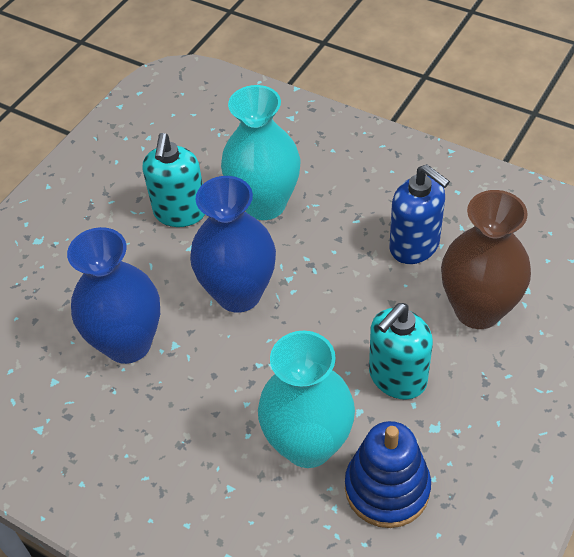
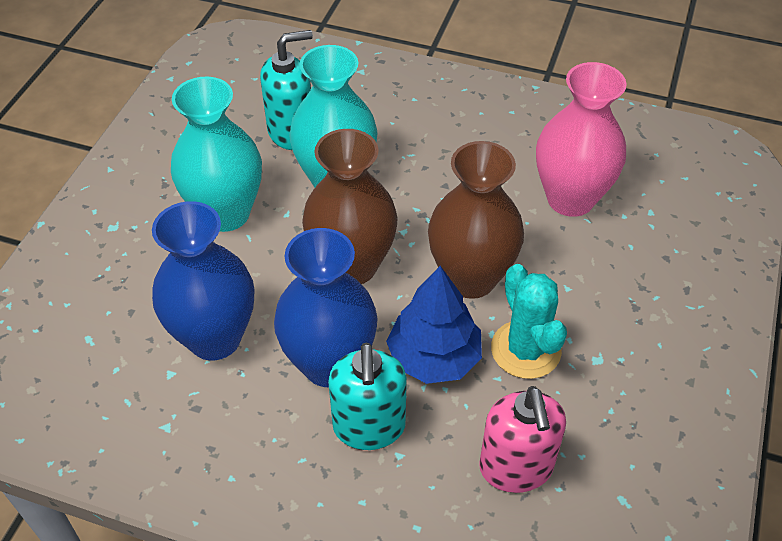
blue soap dispenser: [389,164,450,264] = 1 -> none = 0
blue stacking toy: [345,421,431,528] = 1 -> none = 0
blue tree: none = 0 -> [386,266,482,384] = 1
brown vase: [441,190,531,329] = 1 -> [302,129,398,284] [428,141,524,299] = 2
pink soap dispenser: none = 0 -> [479,386,566,493] = 1
pink vase: none = 0 -> [536,62,627,217] = 1
turquoise cactus: none = 0 -> [491,264,567,379] = 1

